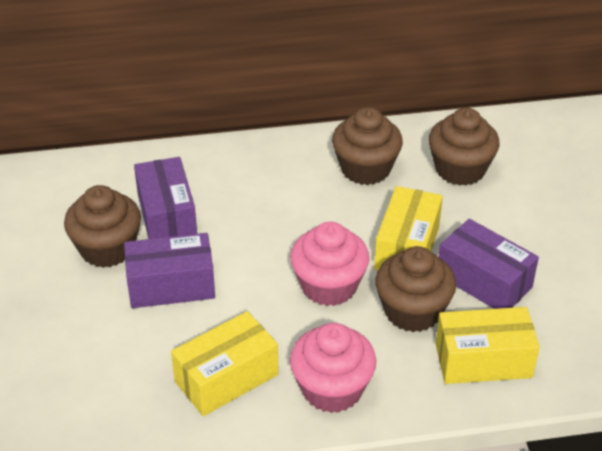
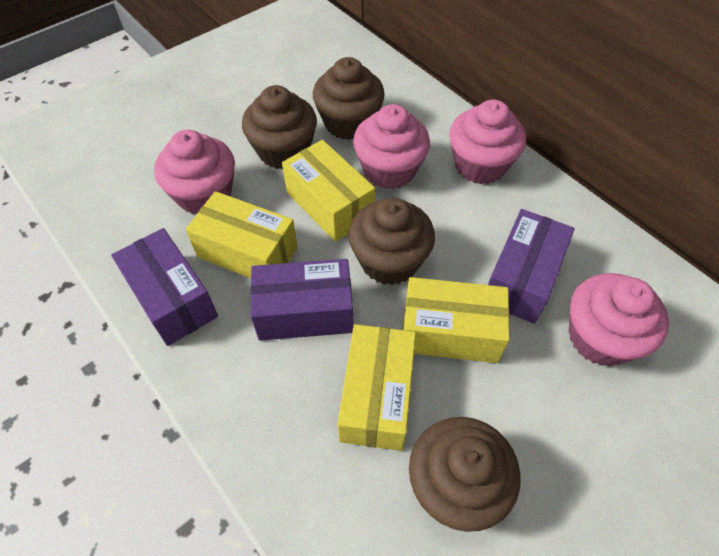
pink cupcake: [290,222,369,306] [290,323,376,413] = 2 -> [154,130,235,215] [353,104,430,189] [449,100,526,184] [569,273,669,366] = 4
yellow box: [171,311,279,416] [374,186,443,270] [435,307,540,384] = 3 -> [186,191,298,278] [282,140,375,242] [337,324,416,451] [403,277,510,363] = 4

